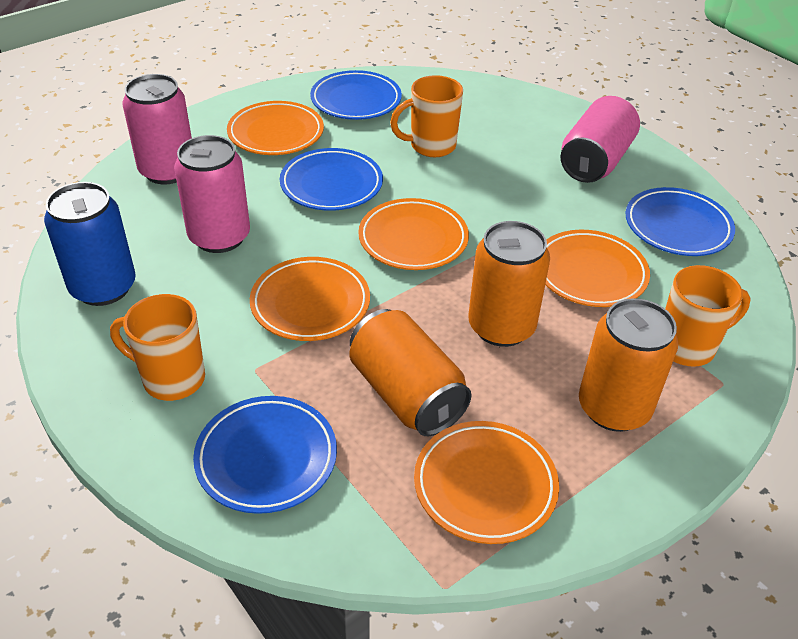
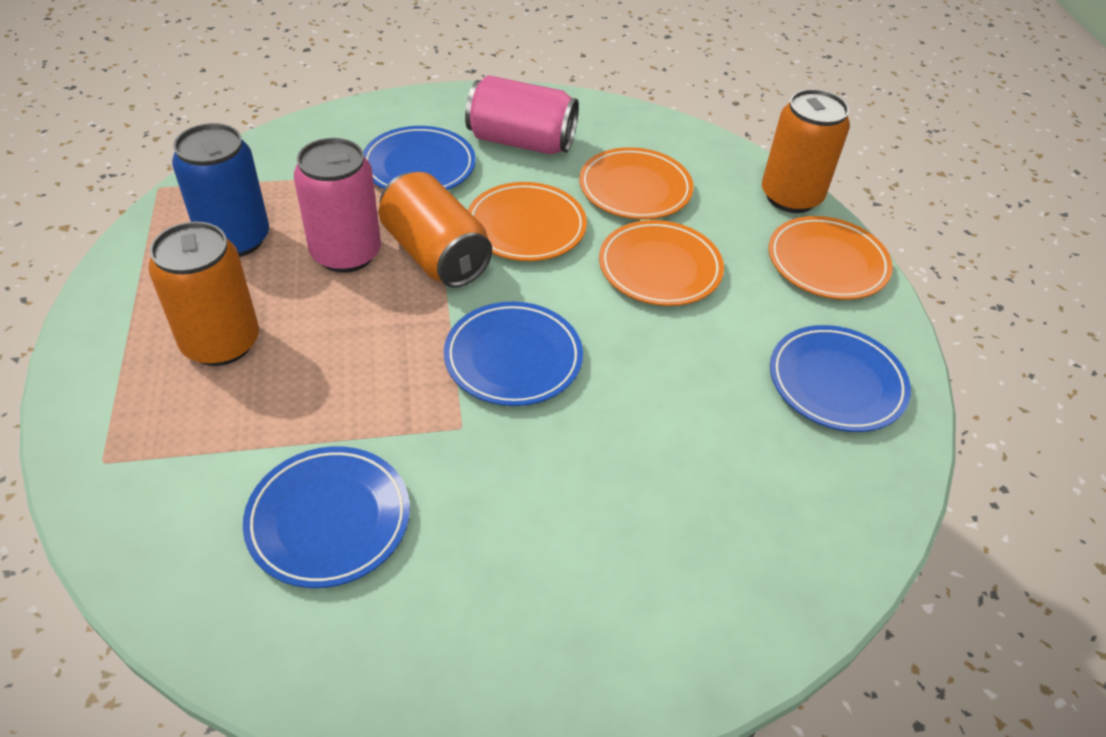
orange mug: [110,294,205,401] [390,75,463,157] [665,265,751,367] = 3 -> none = 0
orange plate: [227,101,324,155] [250,257,370,341] [358,198,469,270] [414,421,559,544] [545,230,650,307] = 5 -> [468,182,587,261] [579,147,694,219] [599,220,724,306] [768,216,893,300] = 4
pink can: [122,74,192,184] [174,135,250,253] [560,96,640,183] = 3 -> [294,138,381,273] [465,75,579,155] = 2

